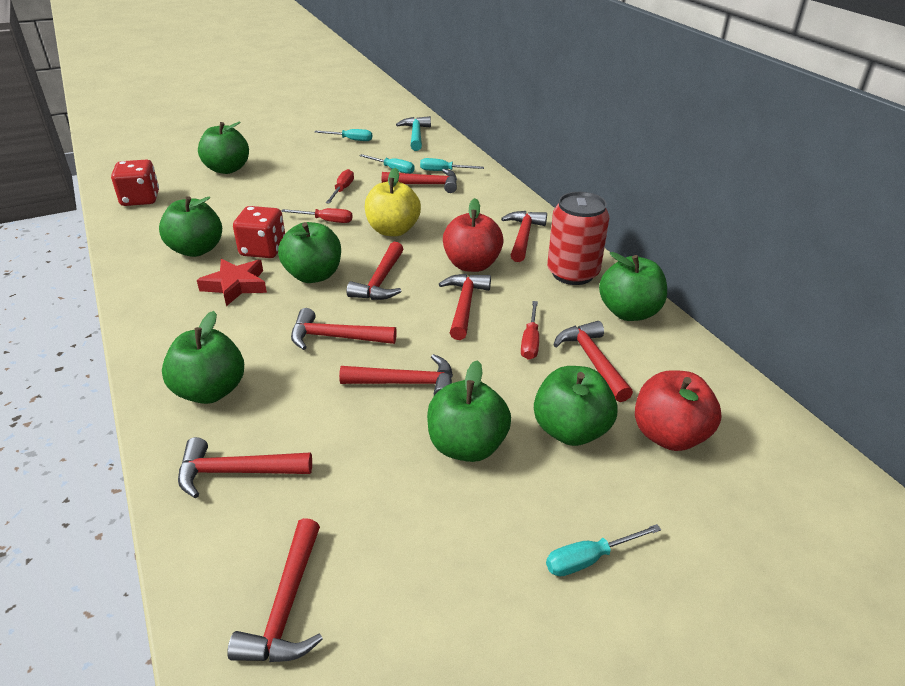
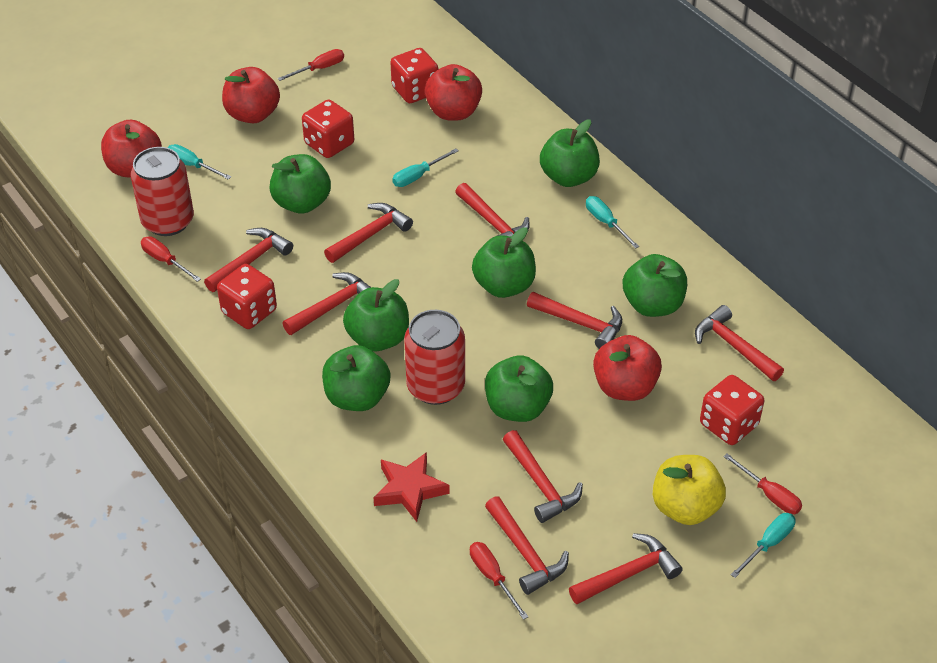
red apple: [443,198,504,272] [635,370,722,451] = 2 -> [101,120,162,178] [222,67,280,123] [425,64,482,121] [593,335,662,401] = 4
red can: [547,192,609,285] = 1 -> [131,147,194,236] [404,310,465,405] = 2
red dice: [111,160,159,206] [233,206,285,258] = 2 -> [217,264,277,329] [302,99,354,158] [390,48,439,103] [700,375,764,445] = 4
red screwdriver: [281,208,353,223] [326,169,354,204] [521,301,539,360] = 3 -> [141,236,201,282] [278,49,344,81] [470,542,528,620] [723,454,802,514] = 4
turquoise hammer: [396,116,431,151] = 1 -> none = 0

